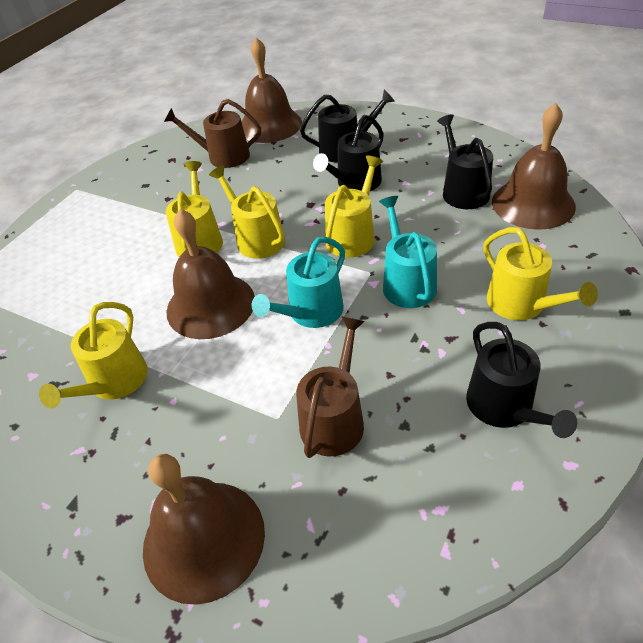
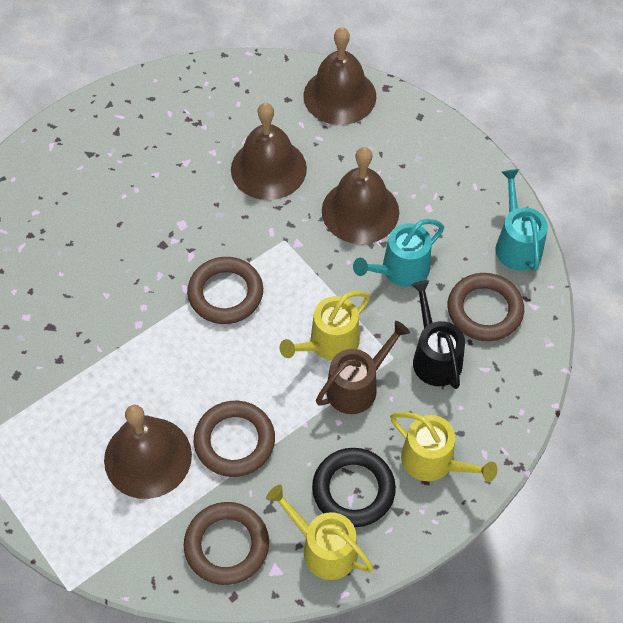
black ring: none = 0 -> [312,448,396,527] = 1
black watering can: [300,90,395,162] [313,115,384,191] [437,114,493,209] [466,322,577,438] = 4 -> [411,280,465,389] = 1
brown ring: none = 0 -> [184,502,269,585] [187,257,263,324] [194,401,275,477] [448,273,524,341] = 4
brown watering can: [164,99,261,168] [296,316,365,458] = 2 -> [316,321,410,414] = 1
yellow watering can: [39,302,148,408] [166,161,223,257] [209,165,285,259] [325,156,383,258] [484,227,598,320] = 5 -> [266,485,374,580] [280,291,370,361] [390,412,497,482] = 3

